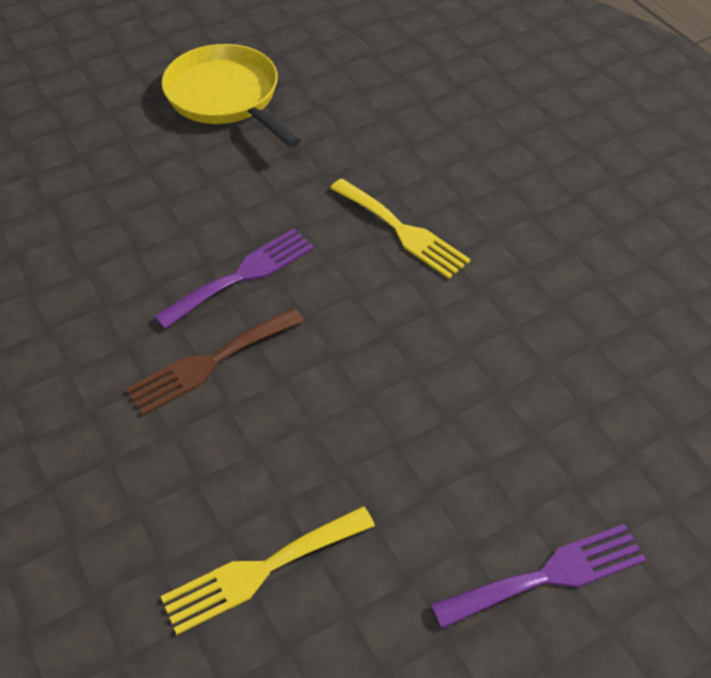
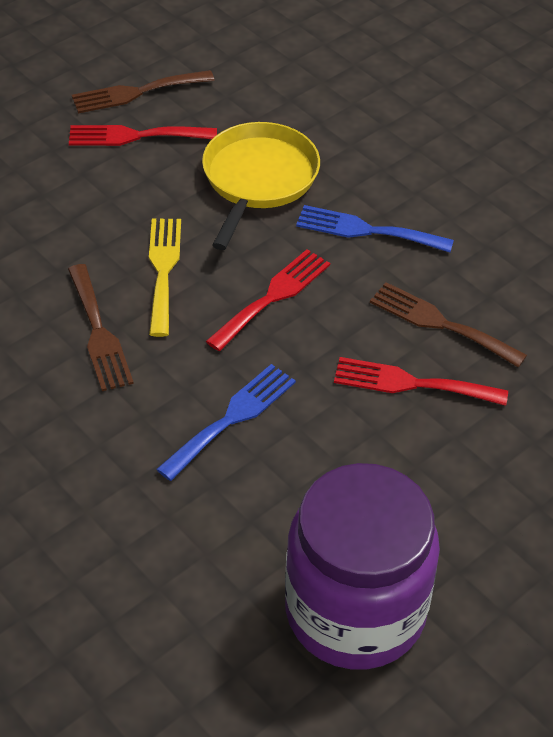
blue fork: none = 0 -> [156,364,296,481] [296,205,454,252] = 2
brown fork: [125,308,304,416] = 1 -> [68,264,134,391] [72,70,215,113] [370,282,527,368] = 3
purple fork: [154,229,314,329] [431,524,646,629] = 2 -> none = 0
purple jar: none = 0 -> [285,463,440,669] = 1
red fork: none = 0 -> [69,125,217,146] [206,249,330,351] [334,357,508,406] = 3
yellow fork: [160,506,375,635] [330,179,471,279] = 2 -> [149,219,181,337] = 1

